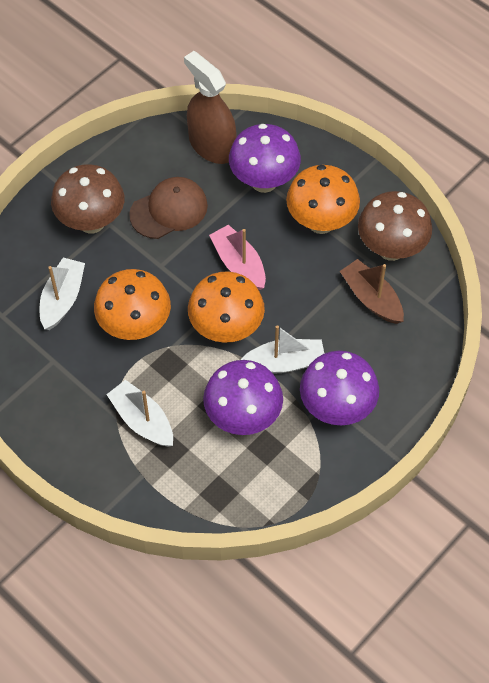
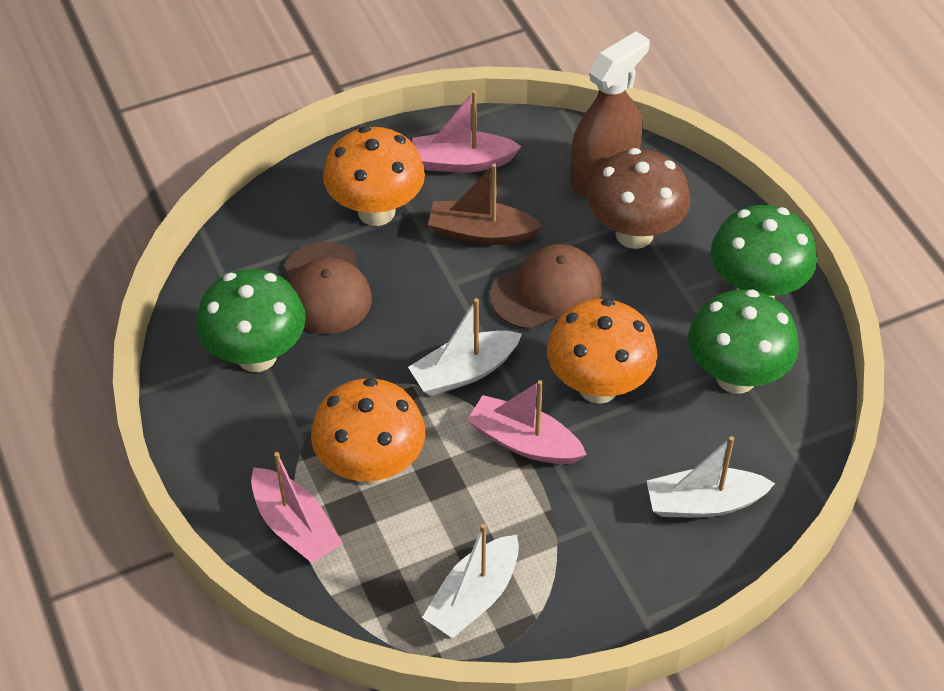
brown cap: [129,177,208,239] = 1 -> [284,242,372,334] [490,244,602,330] = 2
brown mushroom: [51,164,124,233] [358,191,432,261] = 2 -> [587,148,690,249] = 1
green mushroom: none = 0 -> [196,269,306,372] [688,290,799,394] [711,205,817,298] = 3
pink boat: [209,225,266,290] = 1 -> [251,452,343,564] [412,90,522,172] [467,380,587,464] = 3
purple mushroom: [203,360,283,435] [229,124,301,193] [300,351,379,425] = 3 -> none = 0

